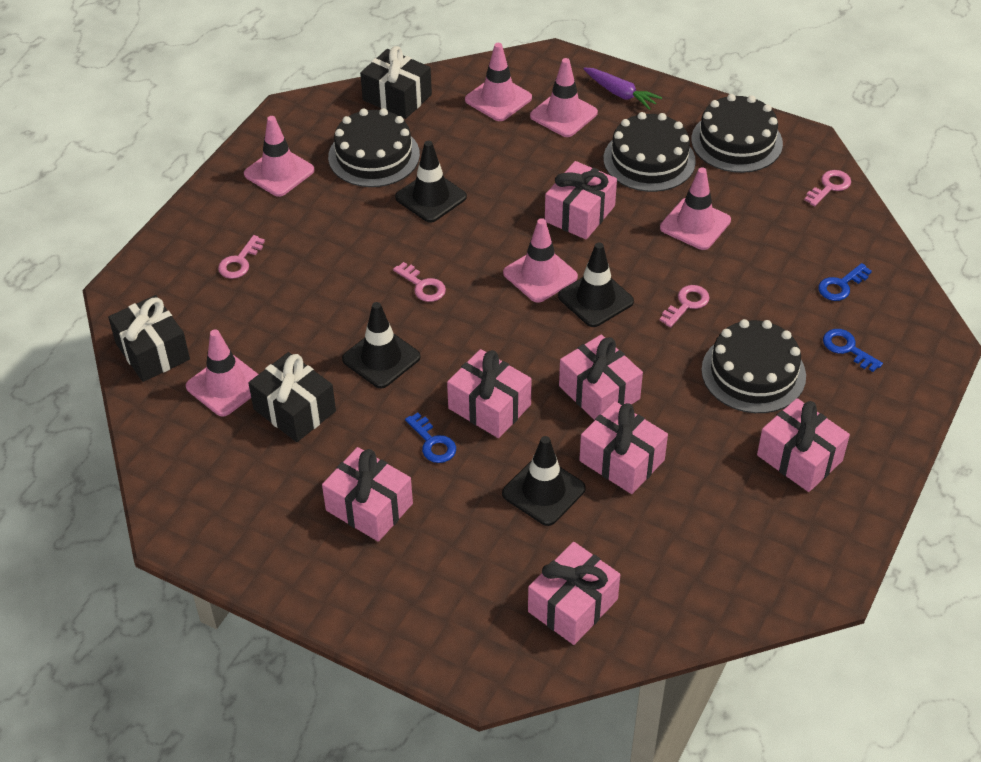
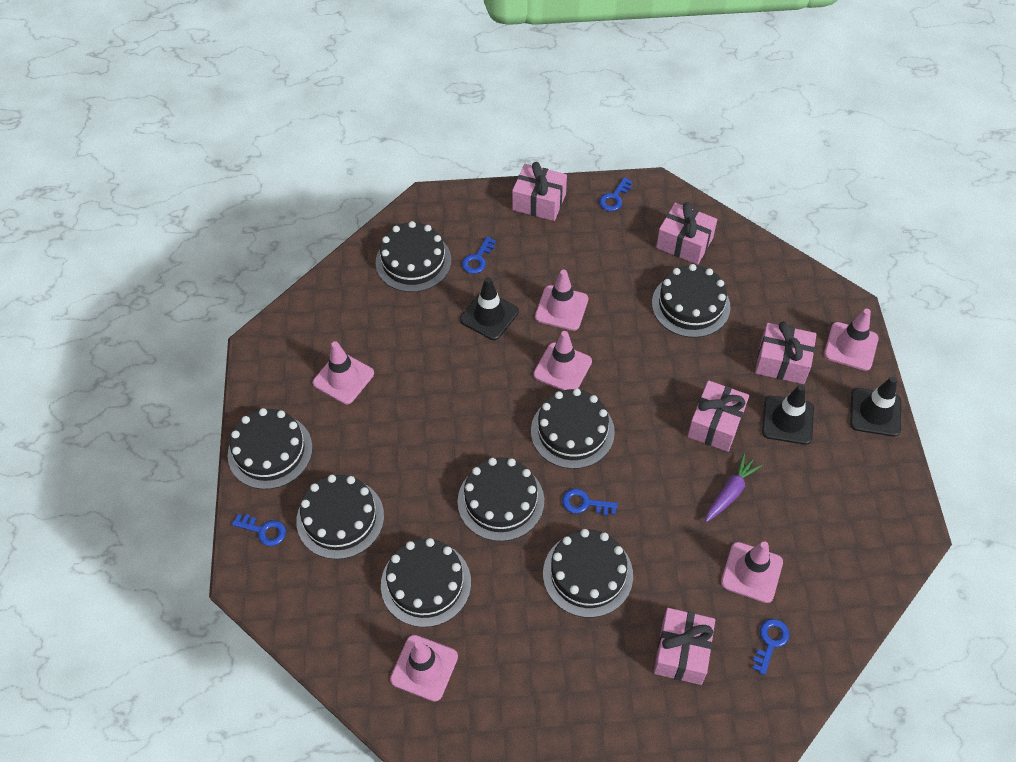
black cake: [328,108,420,187] [604,112,696,192] [691,94,783,173] [701,319,806,413] = 4 -> [228,408,313,489] [296,475,384,559] [376,221,451,292] [381,538,471,627] [458,457,544,541] [531,388,615,469] [543,529,633,618] [652,264,730,338] = 8
black gift: [108,295,190,382] [248,352,336,442] [360,46,432,119] = 3 -> none = 0
black traffic cone: [342,302,420,388] [395,141,467,223] [502,436,586,526] [558,242,634,327] = 4 -> [460,277,519,340] [762,384,814,445] [850,376,901,437] = 3
blue key: [405,413,456,463] [818,263,872,301] [823,329,883,372] = 3 -> [232,514,286,546] [462,237,496,274] [562,489,618,516] [599,177,633,211] [752,619,790,675] = 5
pink gift: [322,447,413,542] [447,349,532,438] [528,542,620,645] [545,161,617,239] [559,335,643,420] [579,401,668,494] [757,398,850,492] = 7 -> [512,162,567,221] [654,608,715,685] [656,202,717,265] [687,380,749,452] [755,322,817,384] = 5
pink key: [218,235,265,279] [393,262,446,302] [660,285,710,328] [804,170,851,206] = 4 -> none = 0

